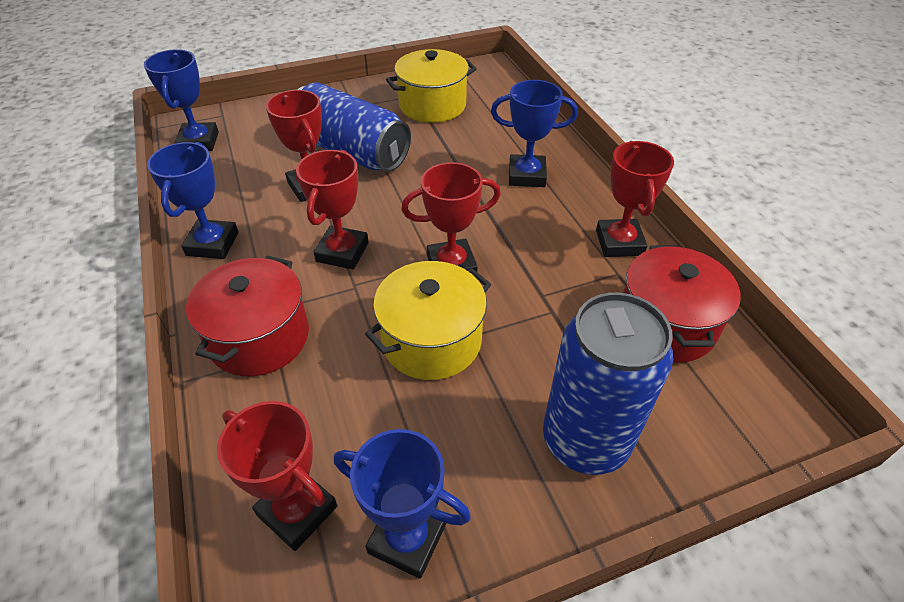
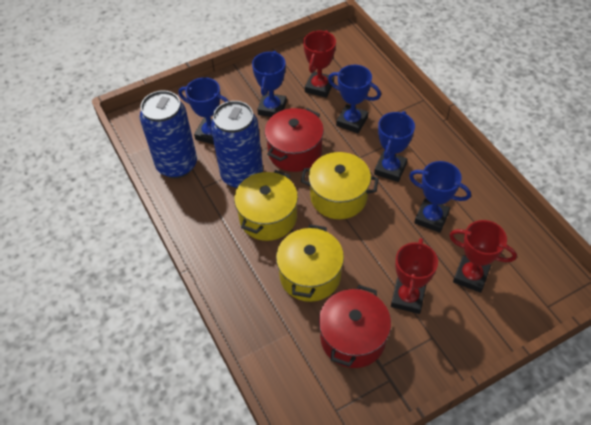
blue trophy: [144,49,219,151] [147,142,239,259] [334,429,471,579] [491,80,578,187] = 4 -> [178,77,228,145] [252,51,287,117] [328,65,381,133] [374,111,415,182] [409,161,471,233] = 5
red trophy: [217,401,337,551] [266,90,322,202] [296,150,369,269] [401,162,501,272] [596,141,674,257] = 5 -> [303,30,336,98] [391,238,438,314] [449,220,517,293] = 3
yellow pot: [365,261,491,380] [386,49,477,123] = 2 -> [234,170,298,241] [276,224,344,302] [301,152,379,219] = 3

